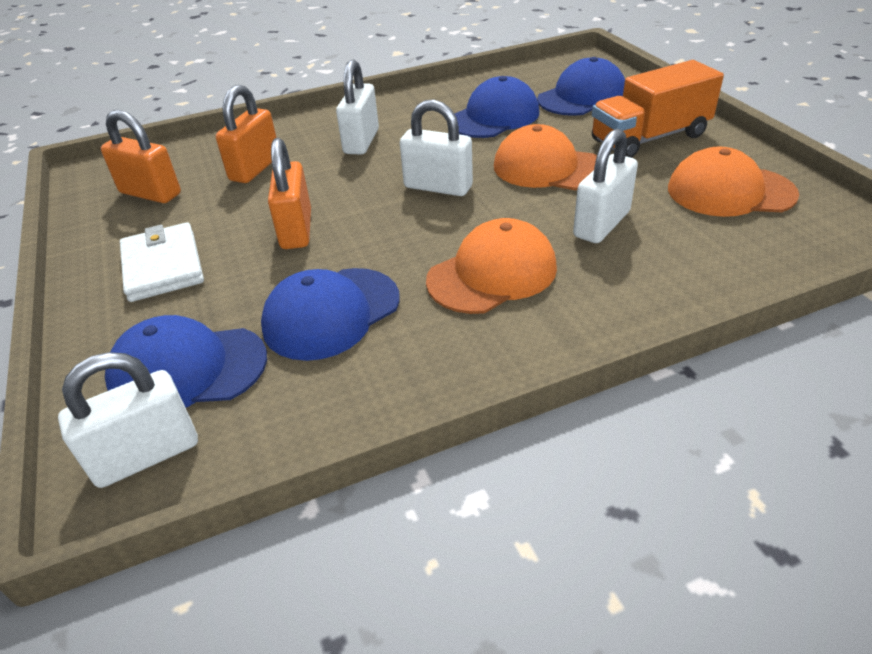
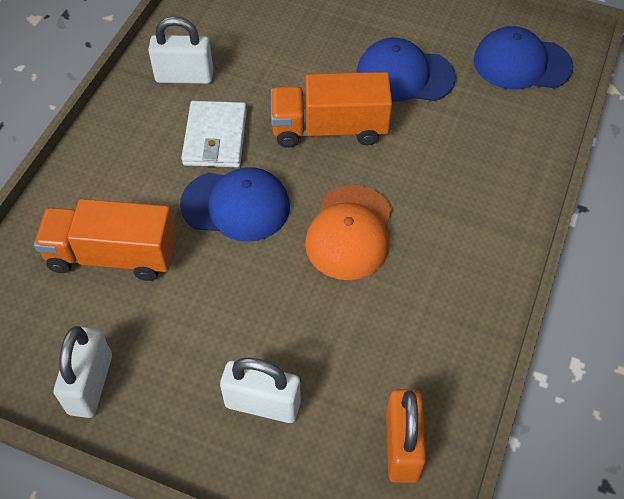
blue cap: [105,315,267,407] [261,268,400,361] [454,76,539,138] [537,57,625,116] = 4 -> [180,167,290,241] [357,38,456,102] [474,26,573,89] = 3
orange cap: [426,218,557,314] [494,124,597,190] [668,147,799,217] = 3 -> [305,185,392,280] = 1
orange padlock: [101,110,181,203] [216,85,277,183] [268,138,311,249] = 3 -> [386,389,426,483] = 1
orange truck: [592,60,724,158] = 1 -> [34,199,176,281] [271,72,392,148] = 2
white padlock: [58,352,198,488] [336,59,379,154] [400,99,473,196] [573,129,638,243] = 4 -> [54,326,112,418] [148,16,213,84] [220,357,301,423] = 3

